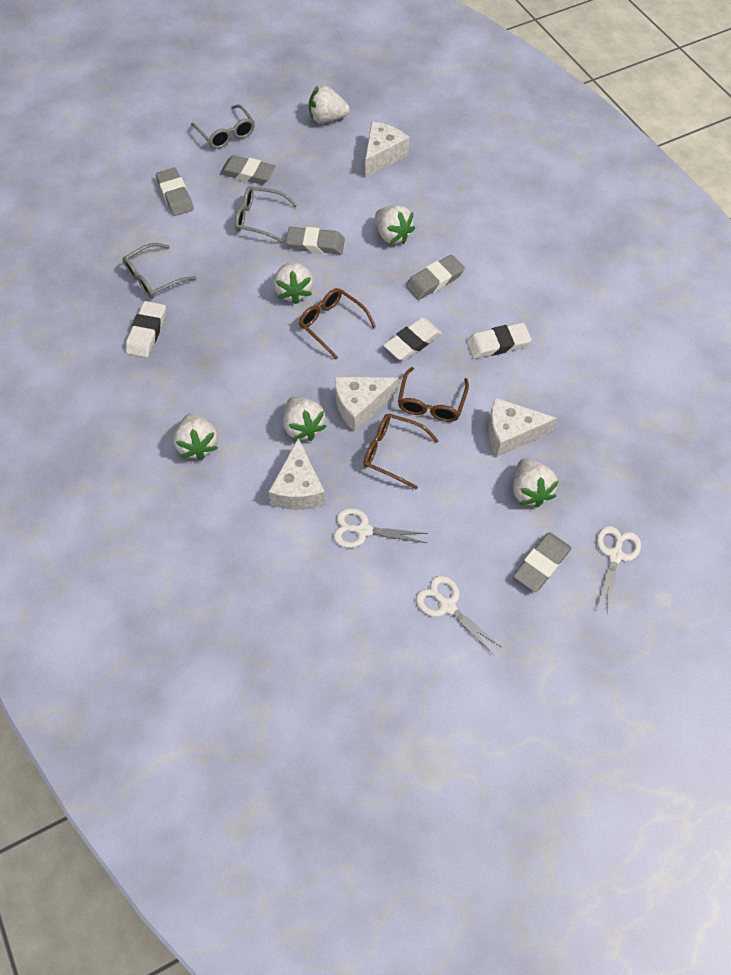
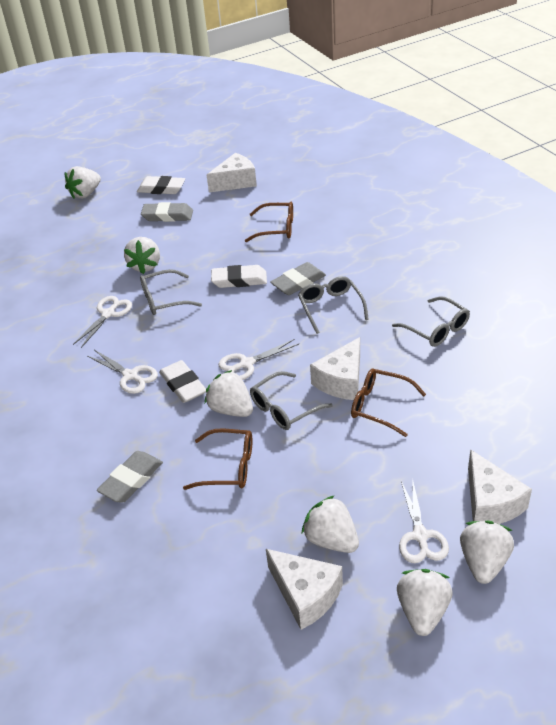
grey eraser: [156,167,194,216] [220,155,276,185] [286,227,345,254] [406,255,465,300] [513,533,571,592] = 5 -> [97,451,163,503] [141,202,193,222] [270,262,326,295] = 3
grey glasses: [123,243,197,299] [191,104,255,149] [235,186,297,243] = 3 -> [140,269,202,315] [250,371,333,430] [298,276,369,334] [392,296,470,347] = 4
white scissors: [333,508,428,548] [416,576,502,655] [596,526,641,614] = 3 -> [73,296,132,348] [87,350,158,394] [219,339,299,380] [399,478,449,563] = 4

